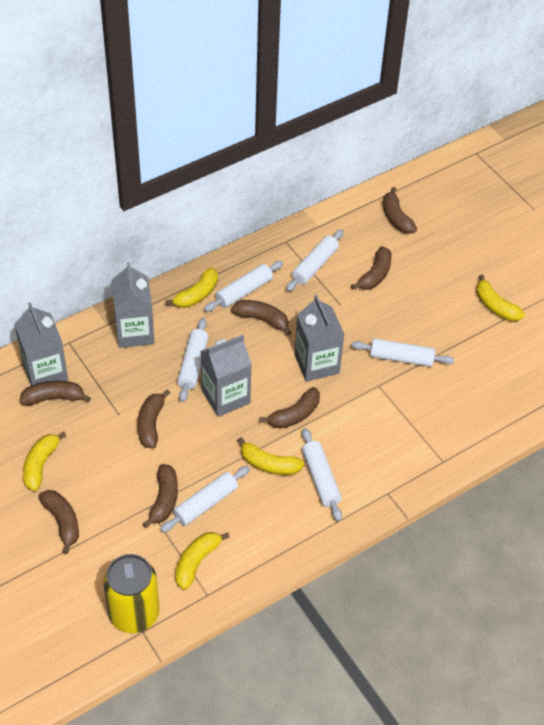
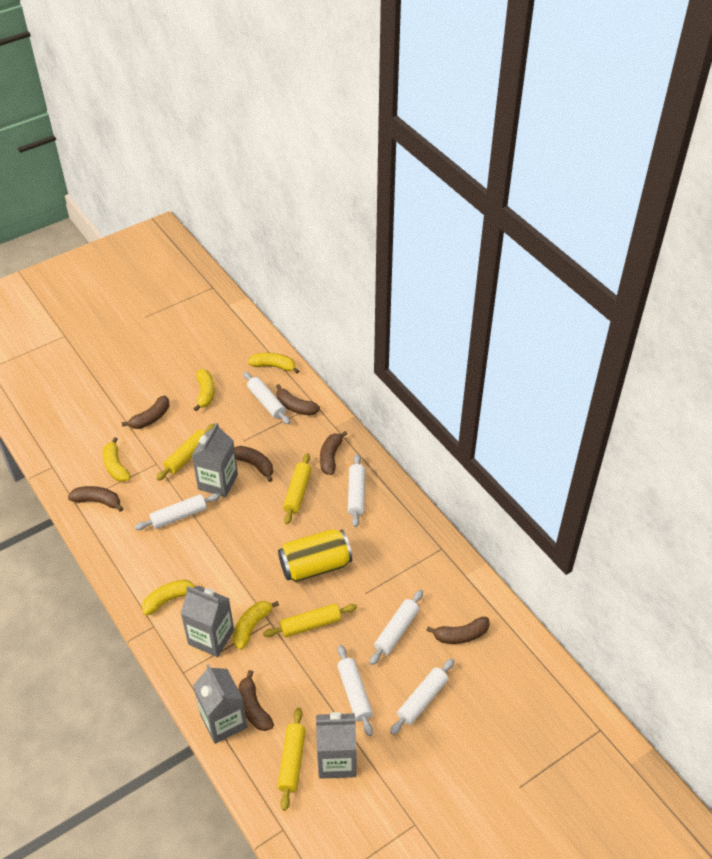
brown banana: [19,380,91,405] [38,490,79,554] [137,389,170,449] [143,464,178,528] [231,300,292,335] [260,387,320,428] [351,246,392,290] [383,187,417,234] = 8 -> [68,486,124,512] [122,396,169,429] [234,446,273,482] [238,670,274,731] [276,384,320,416] [320,431,347,475] [426,617,490,644] = 7
yellow rolling pin: none = 0 -> [156,424,215,481] [263,604,357,637] [278,707,306,811] [283,453,311,524] = 4

